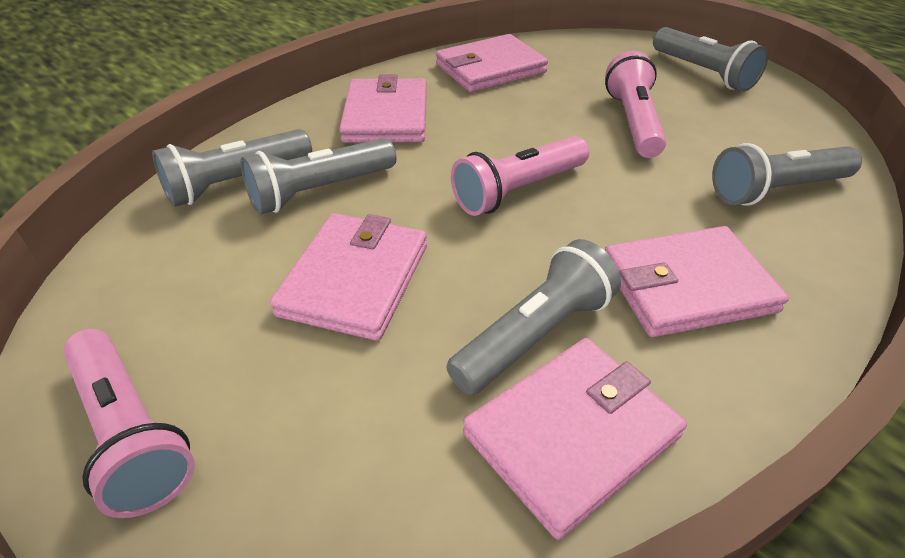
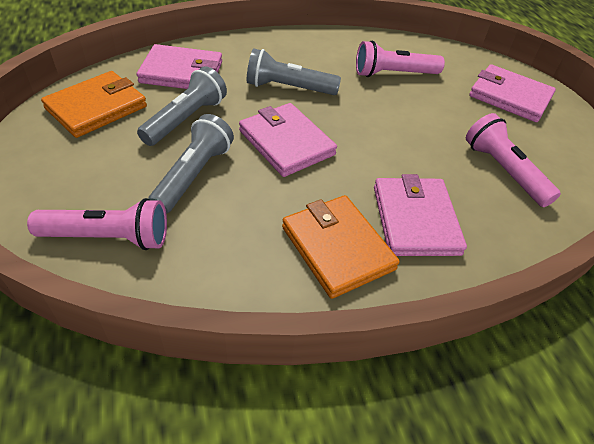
grey flashlight: [152,129,312,207] [241,138,396,215] [446,239,621,395] [653,27,768,92] [712,143,862,206] = 5 -> [137,66,227,146] [148,114,234,214] [247,48,341,95] = 3
orange wallet: none = 0 -> [41,71,147,138] [282,195,400,299] = 2
pink wallet: [270,213,427,341] [339,74,427,143] [436,34,548,92] [463,338,687,540] [605,226,789,337] = 5 -> [137,44,222,89] [239,103,337,177] [374,174,467,256] [469,64,556,122] = 4

